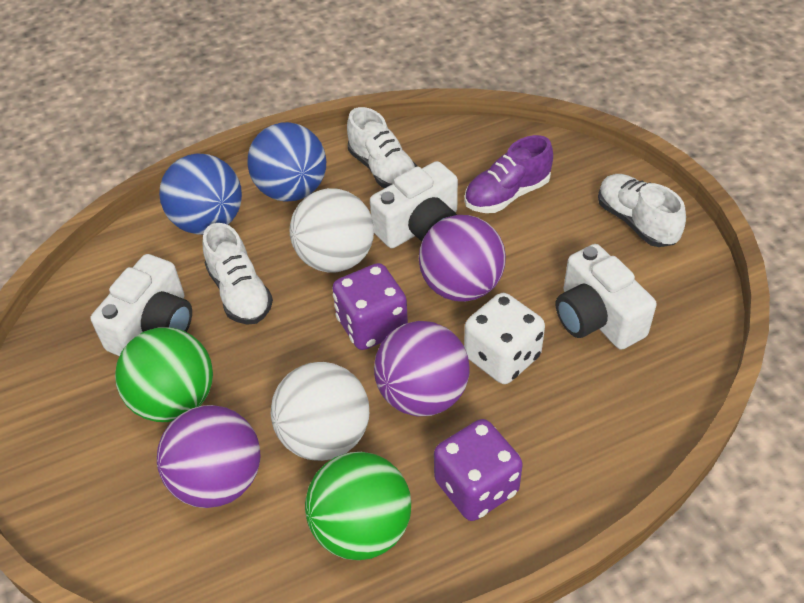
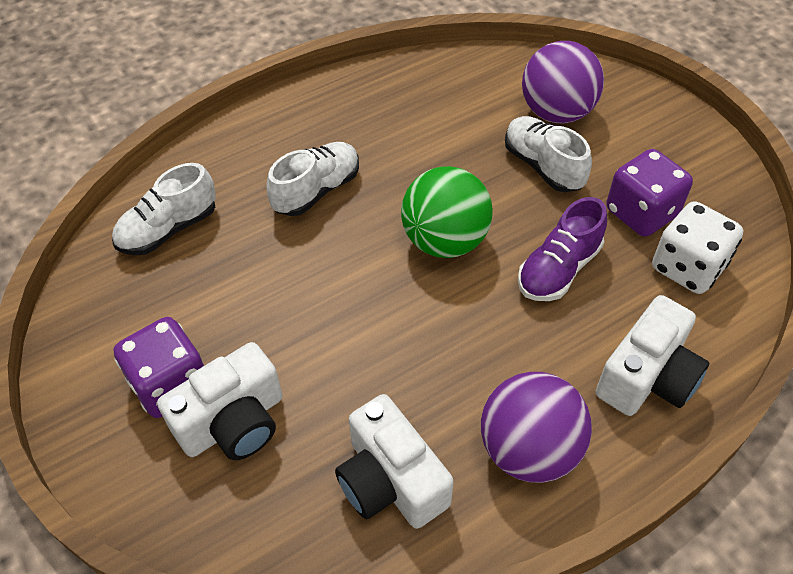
blue ball: [159,153,242,235] [248,122,326,202] = 2 -> none = 0
green ball: [115,327,213,422] [305,452,411,560] = 2 -> [401,166,493,258] = 1
purple ball: [157,405,260,508] [374,321,470,416] [419,215,506,302] = 3 -> [481,372,592,483] [522,41,604,123] = 2
white ball: [271,362,369,461] [290,188,374,273] = 2 -> none = 0

